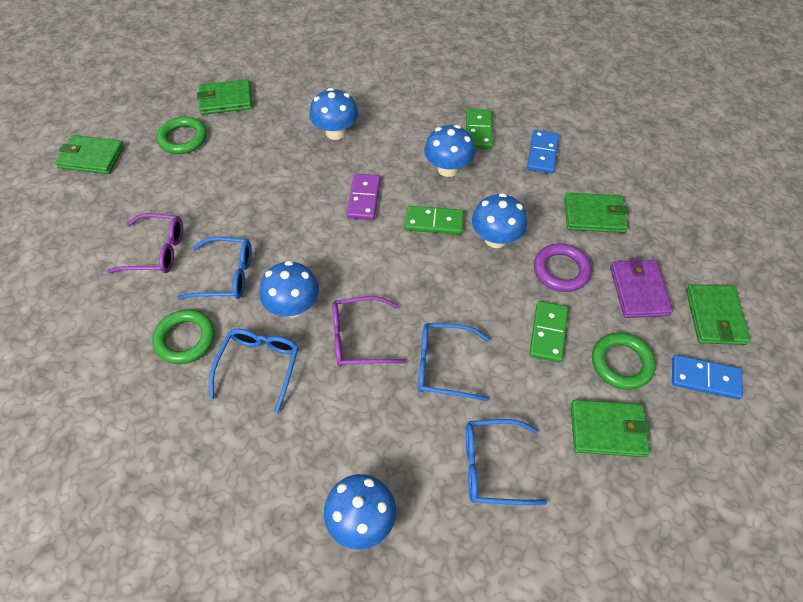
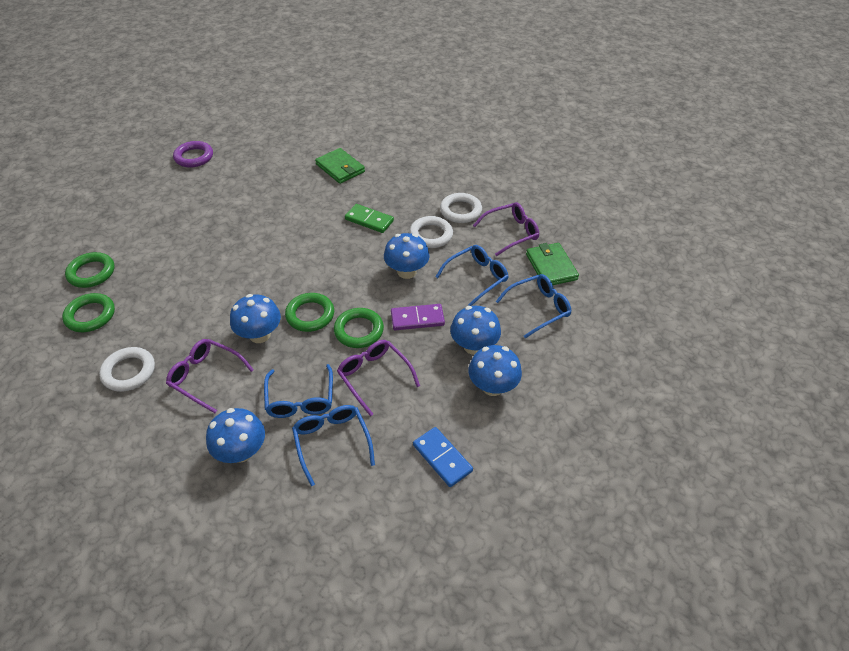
blue domino: [527,130,559,174] [672,355,743,400] = 2 -> [413,427,473,487] = 1
green domino: [405,206,464,235] [466,109,493,149] [529,301,568,363] = 3 -> [345,204,394,233] = 1
green ring: [152,309,215,364] [157,116,207,154] [592,332,656,390] = 3 -> [62,293,115,332] [65,252,114,288] [285,293,334,332] [334,308,384,348] = 4
green wallet: [55,135,124,174] [197,79,252,115] [564,193,628,233] [571,400,650,457] [686,284,751,345] = 5 -> [315,148,365,184] [526,243,579,285] = 2
purple glasses: [107,213,183,273] [332,296,406,367] = 2 -> [166,339,254,413] [337,340,420,416] [473,202,539,256] = 3
purple wallet: [610,258,673,318] = 1 -> none = 0
white ring: none = 0 -> [99,347,155,392] [409,216,453,248] [440,193,482,223] = 3

